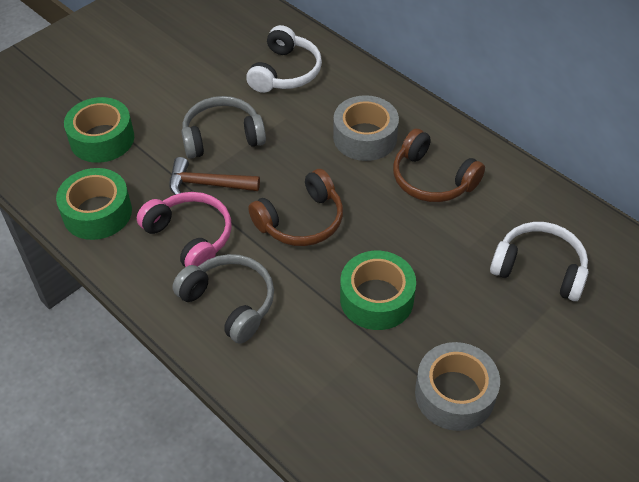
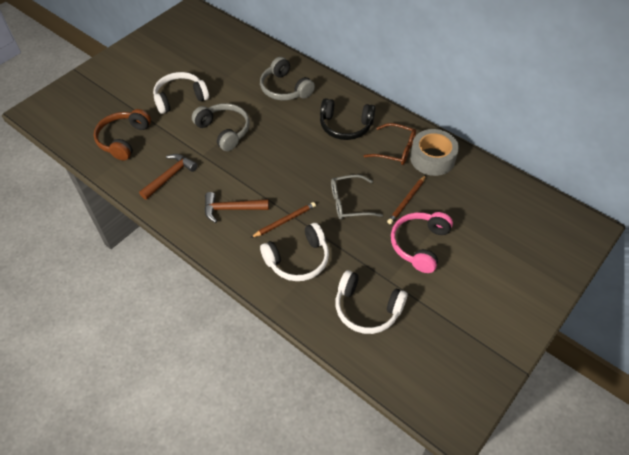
black headphones: none = 0 -> [320,98,376,140] = 1
brown glasses: none = 0 -> [364,123,416,165] = 1
brown hammer: [169,157,260,195] = 1 -> [139,154,198,200] [204,192,269,223] = 2
brown headphones: [248,169,343,246] [393,129,485,202] = 2 -> [93,109,151,161] = 1
brown pencil: none = 0 -> [251,202,316,238] [387,175,426,224] = 2
green tape: [56,168,132,240] [64,97,134,163] [340,251,416,330] = 3 -> none = 0
grey glasses: none = 0 -> [331,175,383,220] = 1
grey tape: [333,95,399,161] [415,342,500,431] = 2 -> [410,129,459,176] = 1
white headphones: [246,25,322,93] [490,222,588,301] = 2 -> [153,72,209,114] [260,223,329,281] [335,270,408,334] = 3

